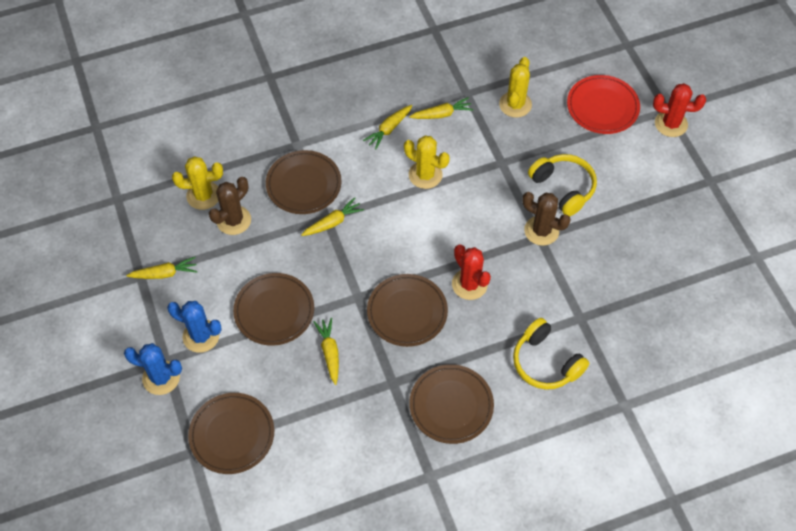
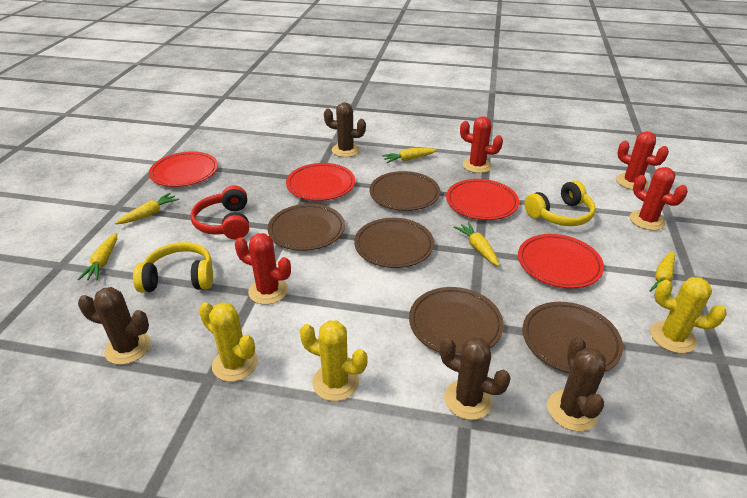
blue cactus: [124,343,182,395] [167,301,222,353] = 2 -> none = 0
brown cactus: [209,177,251,235] [522,192,571,246] = 2 -> [78,287,151,365] [324,102,366,157] [440,337,511,420] [547,337,606,431] = 4
red cactus: [452,245,491,300] [653,83,706,137] = 2 -> [235,233,291,305] [460,116,503,173] [616,131,669,190] [630,167,688,230] = 4
red headphones: none = 0 -> [190,185,249,240] = 1
red plate: [567,75,640,134] = 1 -> [149,151,218,187] [286,163,355,201] [446,179,519,220] [518,234,604,288] = 4

